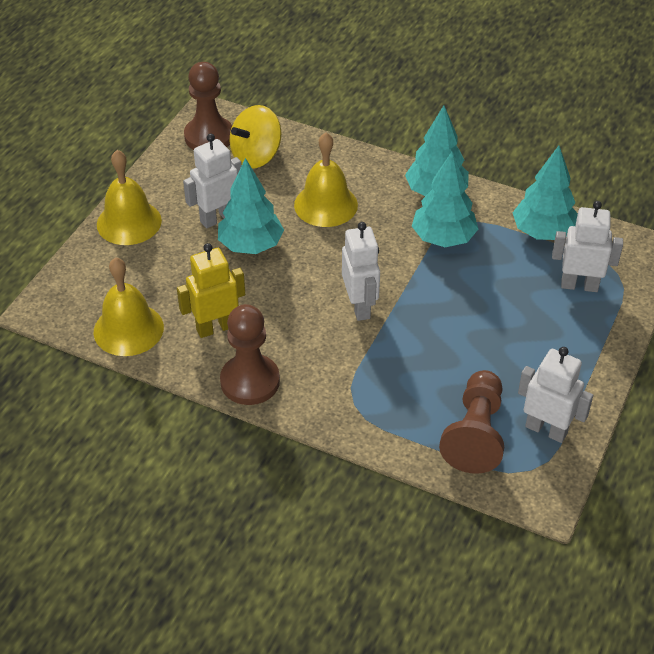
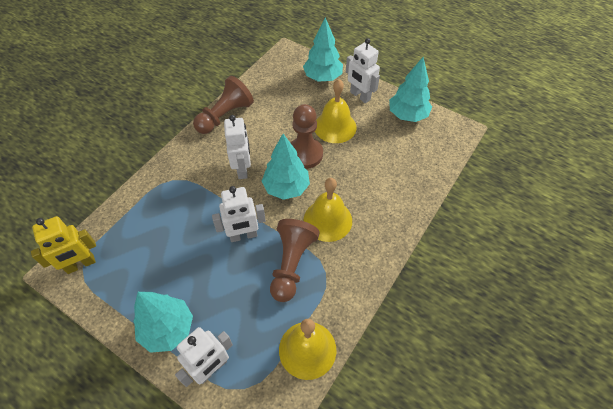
yellow spinning top: [230,105,281,168] = 1 -> none = 0

